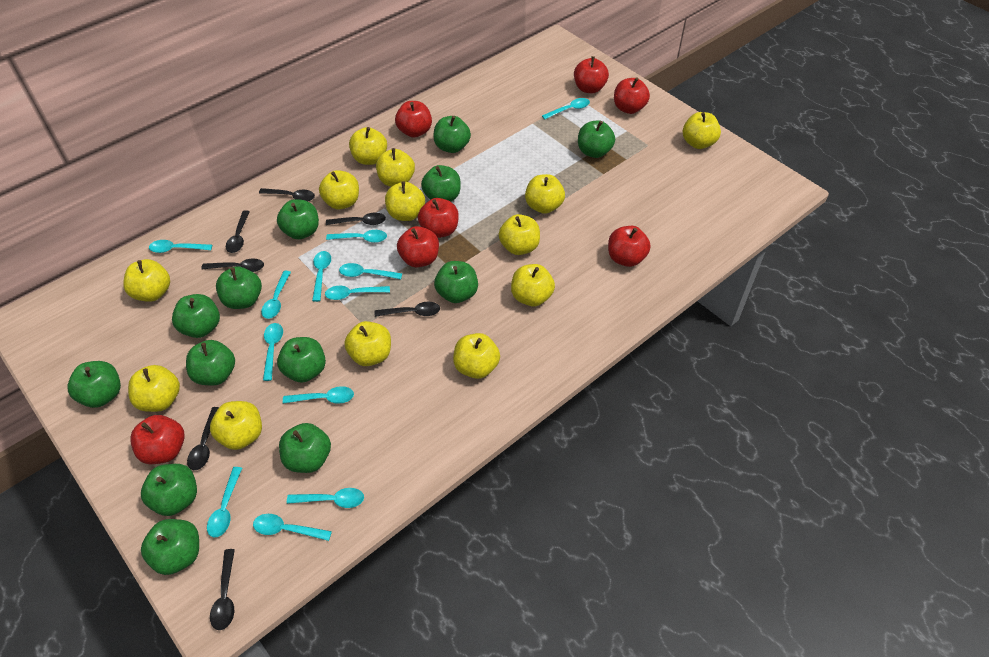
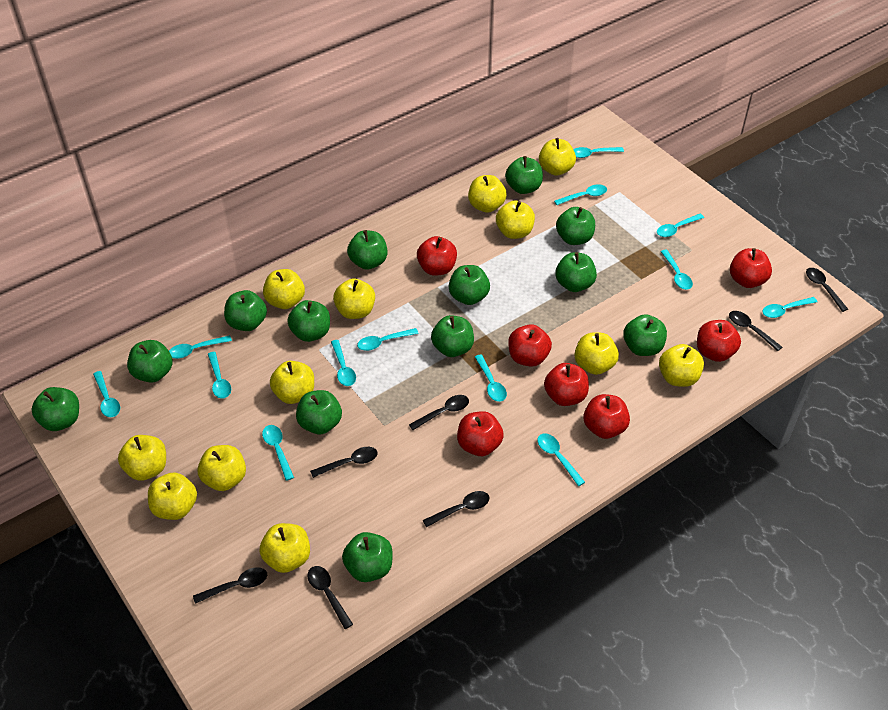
turquoise spoon: [149,240,212,253] [207,467,242,537] [253,514,332,541] [261,271,291,319] [263,323,283,381] [283,386,354,404] [287,488,364,508] [312,251,331,302] [325,286,390,300] [326,230,387,243] [339,263,402,279] [542,98,590,120] = 12 -> [93,371,120,417] [169,335,232,359] [208,352,231,399] [262,425,294,481] [331,340,356,386] [357,328,419,351] [475,354,507,402] [537,433,585,486] [554,185,607,205] [573,147,624,158] [657,214,704,237] [660,250,693,290] [762,297,817,318] = 13
yellow apple: [123,259,170,302] [128,365,180,412] [210,401,262,450] [319,170,359,210] [344,321,391,366] [349,127,387,165] [376,148,415,187] [385,181,425,221] [453,333,500,379] [499,214,540,255] [511,264,555,306] [525,174,565,214] [683,112,721,149] = 13 -> [118,435,166,481] [148,472,197,520] [197,445,246,491] [259,523,310,573] [263,269,305,309] [270,361,314,404] [333,278,375,319] [468,175,507,213] [496,201,535,239] [539,138,576,176] [574,332,619,375] [659,344,704,387] = 12

